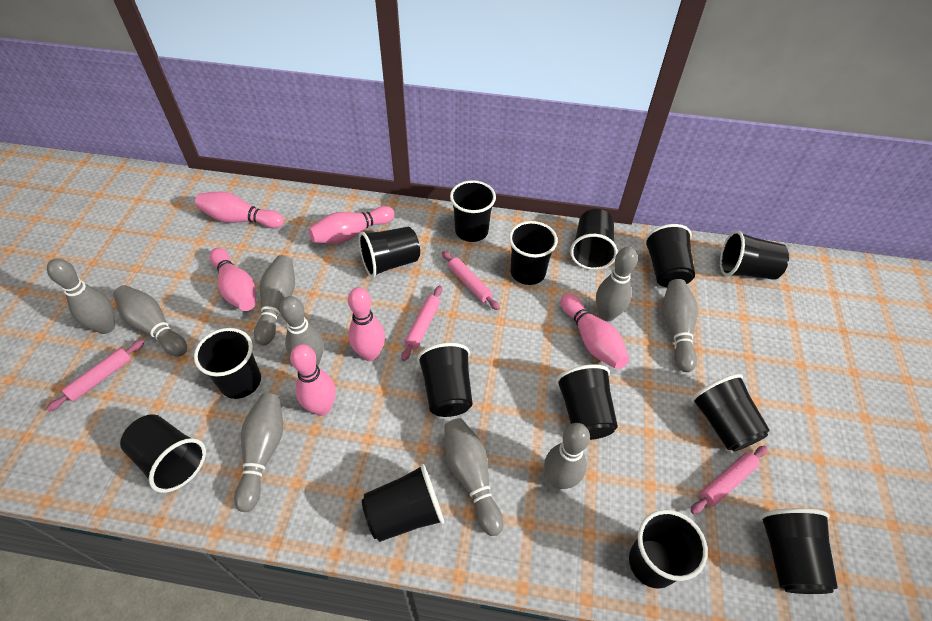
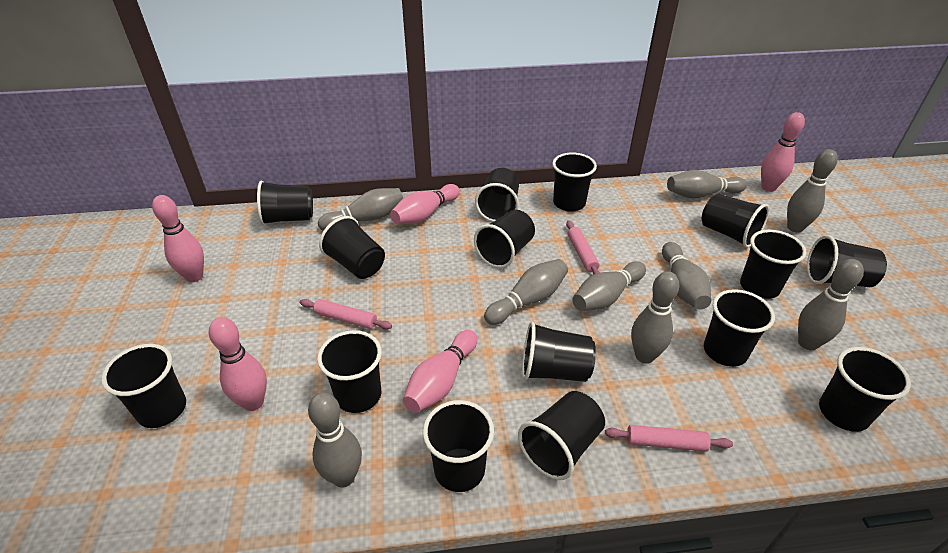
black cup: [120,414,206,493] [194,328,261,399] [359,227,420,278] [362,464,444,542] [417,343,473,417] [450,180,496,242] [509,221,558,285] [556,364,618,440] [570,209,618,270] [629,510,708,589] [644,224,695,288] [691,374,770,451] [720,230,789,280] [759,508,838,594] = 14 -> [101,344,186,428] [257,181,313,225] [317,330,382,413] [319,216,385,279] [423,400,494,492] [474,210,535,268] [475,168,519,222] [518,391,605,480] [522,322,596,382] [552,152,597,212] [702,194,769,248] [704,289,775,367] [740,230,806,299] [807,235,887,287] [819,347,911,432] = 15
pink bowling pin: [195,192,284,228] [209,248,256,311] [290,344,336,416] [309,206,395,244] [348,287,385,361] [560,293,630,369] = 6 -> [152,195,204,282] [209,317,267,411] [390,184,460,224] [403,330,477,413] [761,112,805,192] = 5
pink rolling pin: [46,340,144,412] [401,285,442,361] [442,251,500,310] [690,446,768,514] = 4 -> [299,299,392,329] [566,220,600,275] [605,425,733,452] = 3

